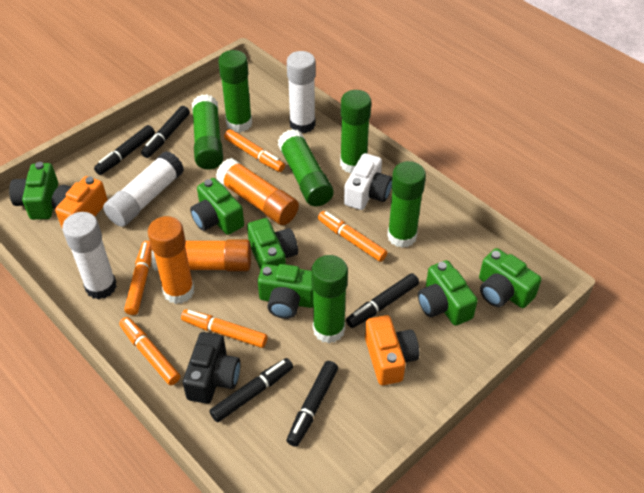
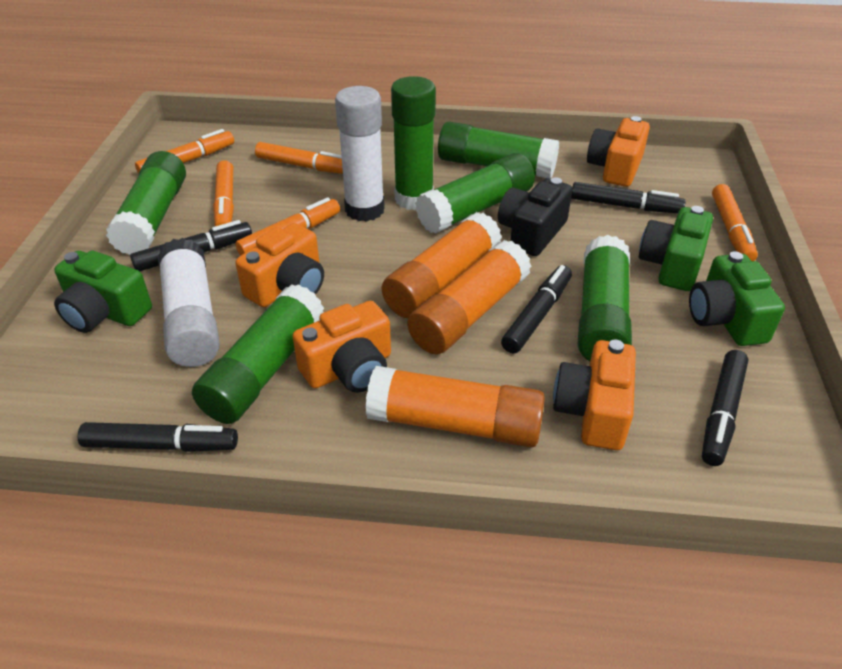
green camera: [9,162,58,220] [190,178,244,235] [247,218,298,270] [258,264,313,319] [418,260,478,326] [479,248,541,308] = 6 -> [54,251,152,333] [639,206,713,291] [689,251,785,346] = 3
orange camera: [51,176,108,228] [365,315,420,385] = 2 -> [236,223,324,307] [292,301,391,393] [553,340,636,450] [587,116,650,187] = 4
white camera: [344,153,392,210] = 1 -> none = 0
white glue stick: [62,212,117,299] [103,151,184,227] [287,51,316,133] = 3 -> [158,238,220,367] [335,86,385,222] = 2

